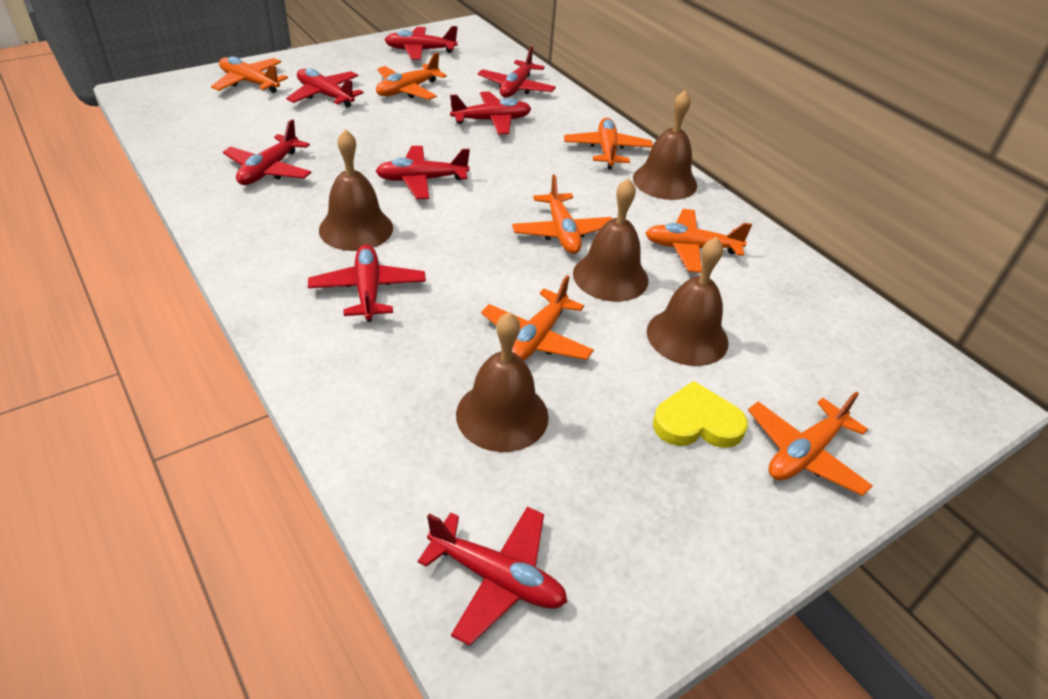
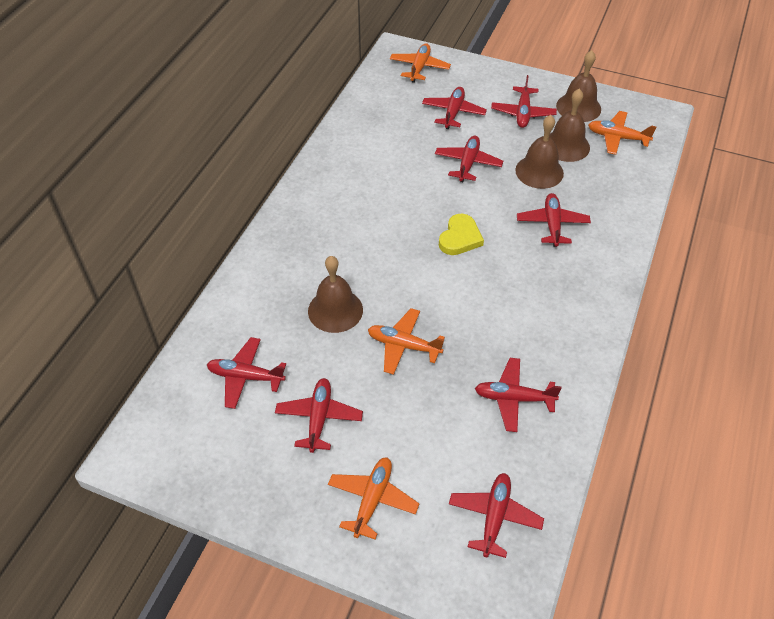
brown bell: [319,129,393,251] [456,312,549,452] [573,178,648,302] [633,90,697,200] [647,237,728,366] = 5 -> [308,256,363,333] [515,115,564,189] [549,89,590,162] [556,50,601,122] = 4
orange plane: [211,56,288,93] [376,52,447,100] [481,275,594,361] [512,174,612,254] [564,118,653,169] [645,209,752,273] [748,391,873,496] = 7 -> [328,458,419,539] [368,308,445,375] [390,43,451,83] [588,111,656,155] = 4

